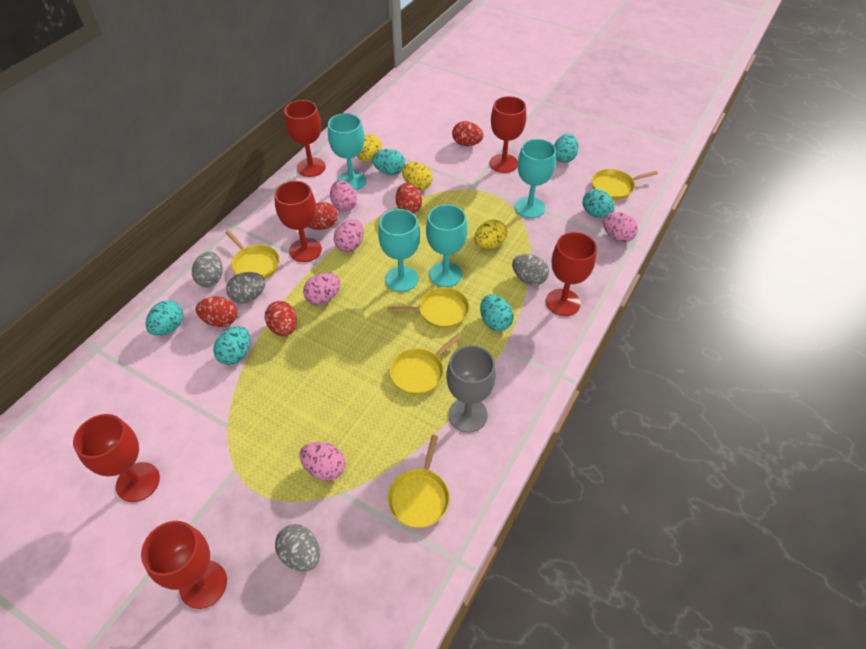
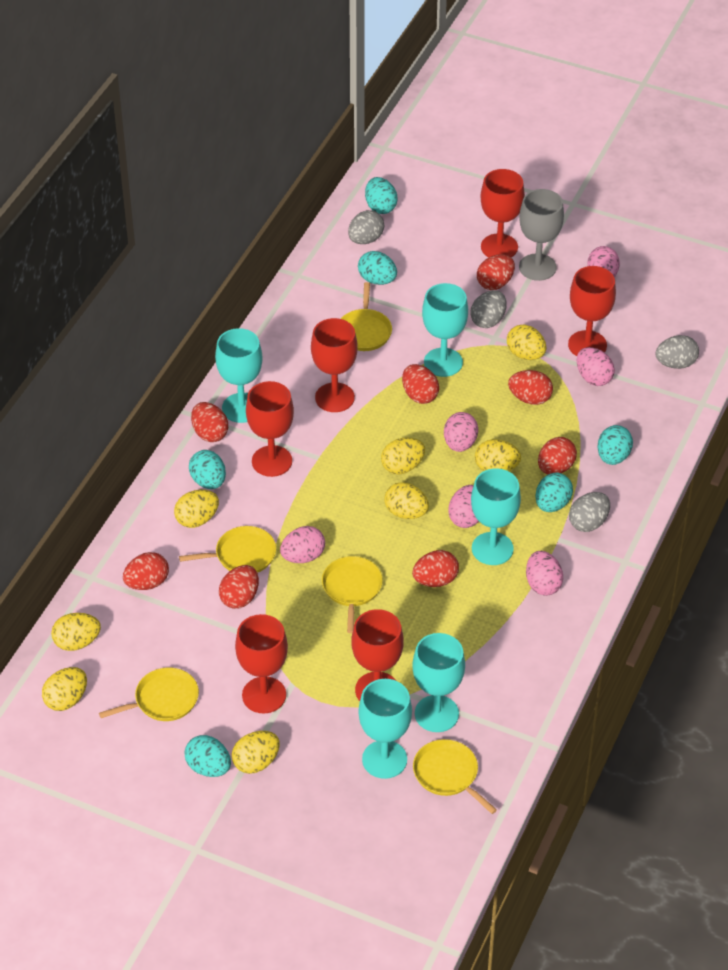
pink egg: [300,442,345,481] [303,273,340,305] [330,180,357,212] [334,219,364,252] [603,212,638,242] = 5 -> [280,526,325,563] [444,412,478,452] [448,485,479,528] [526,551,563,596] [576,347,615,386] [587,246,620,277] = 6
red egg: [196,296,237,327] [265,301,297,336] [308,202,338,230] [396,183,422,214] [452,121,484,146] = 5 -> [123,552,169,590] [191,402,228,442] [219,565,259,609] [402,364,439,404] [412,550,459,587] [477,254,515,290] [508,370,553,405] [538,437,577,474] = 8
turquoise goblet: [328,113,367,190] [378,209,420,292] [426,204,468,287] [515,139,556,218] = 4 -> [215,328,263,423] [358,679,412,779] [412,633,465,732] [422,283,468,377] [471,468,521,565] = 5
yellow egg: [357,134,382,162] [402,162,433,190] [474,219,507,249] = 3 -> [42,667,87,711] [51,613,101,651] [174,490,219,528] [232,731,280,774] [381,438,425,474] [384,482,429,519] [475,439,521,471] [507,325,546,360] = 8

